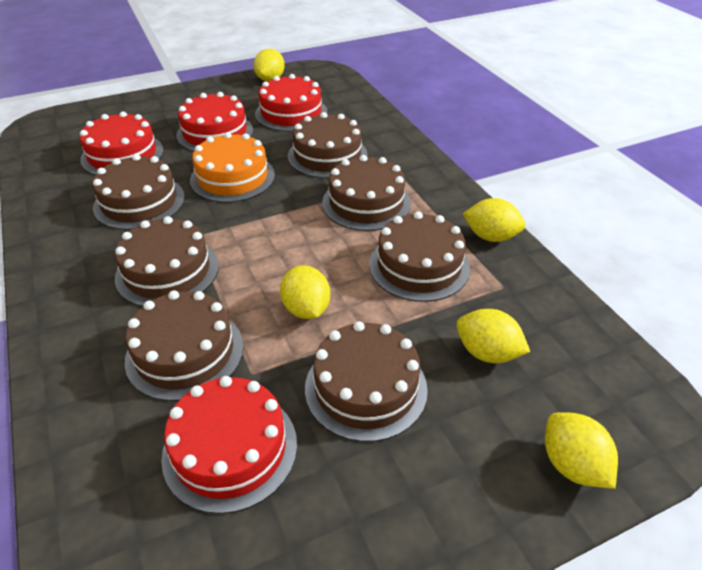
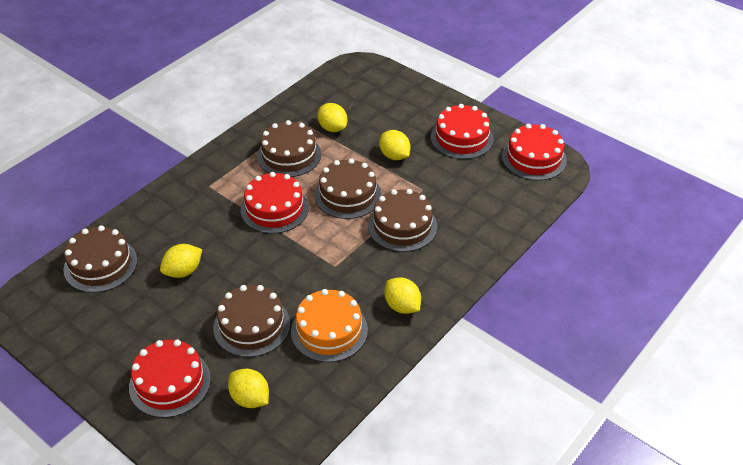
brown cake: [93,154,185,230] [115,216,219,307] [125,291,244,401] [288,112,368,178] [305,321,428,442] [322,155,411,231] [369,211,470,302] = 7 -> [63,225,137,293] [213,285,290,357] [257,120,321,177] [314,158,382,219] [368,189,437,252] = 5

